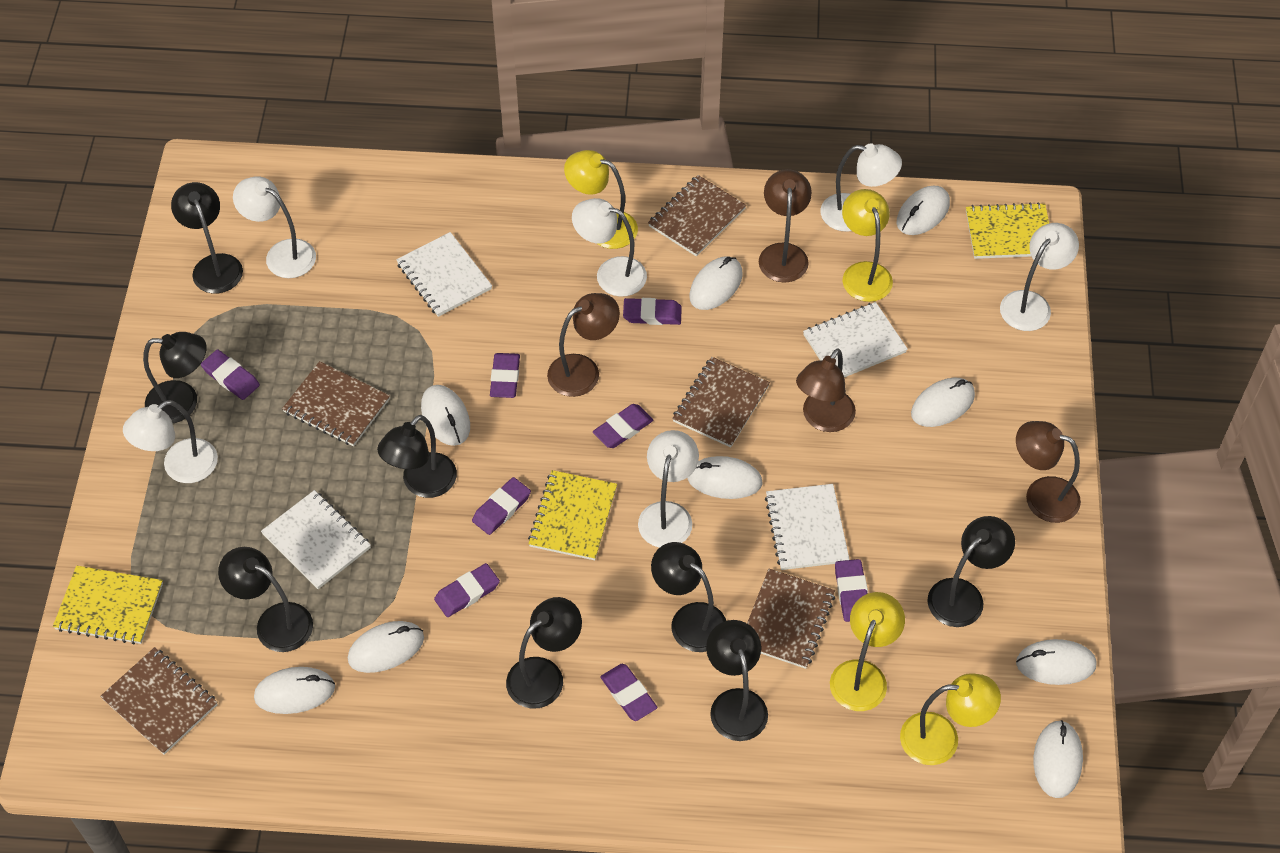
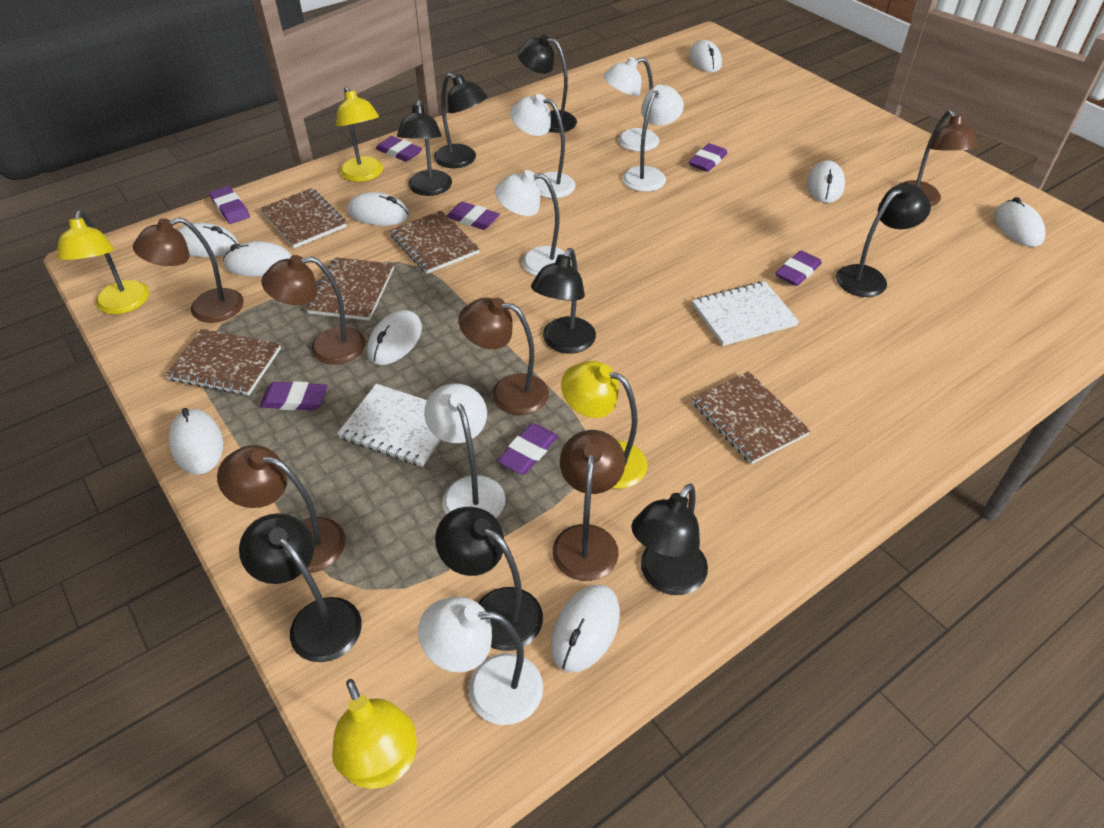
brown lamp: [547,293,620,397] [759,169,812,283] [796,348,856,432] [1016,421,1081,523] = 4 -> [133,217,244,323] [217,445,345,573] [261,255,366,365] [458,297,549,415] [552,430,625,581] [898,110,978,206] = 6
purple eraser: [201,349,260,400] [434,563,500,617] [472,477,531,535] [490,353,520,398] [593,404,653,448] [600,664,657,721] [623,298,682,325] [835,559,868,622] = 8 -> [209,186,250,224] [260,381,328,410] [376,136,422,162] [447,202,500,230] [497,423,558,475] [689,143,727,172] [775,250,822,286] = 7
white notebook: [261,490,371,589] [396,232,492,317] [765,484,850,570] [803,302,908,377] = 4 -> [337,384,441,467] [692,281,799,346] = 2
yellow notebook: [53,566,163,645] [528,470,617,560] [966,202,1049,259] = 3 -> none = 0

